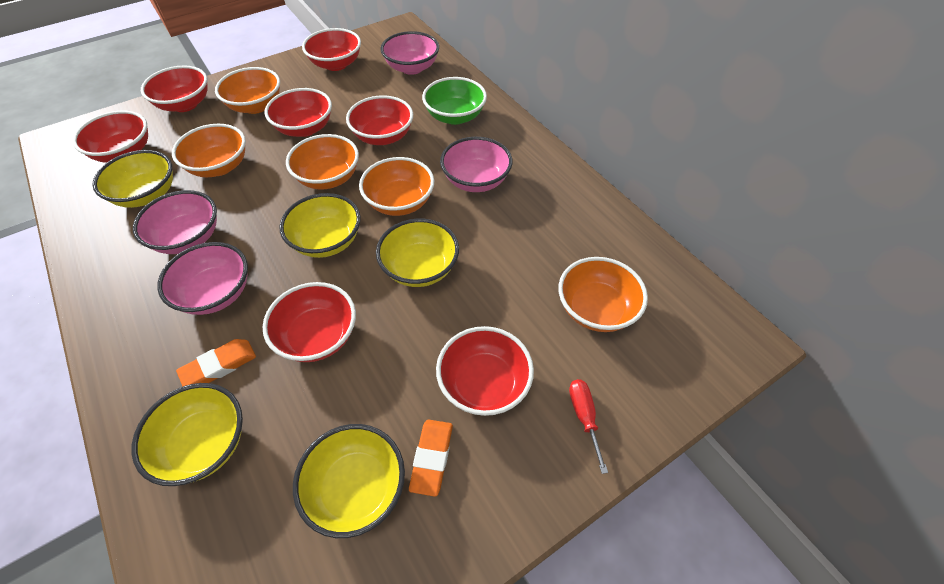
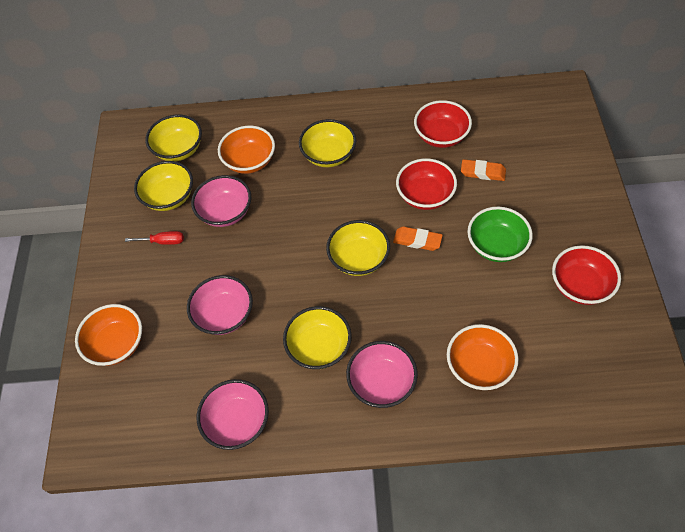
orange bowl: [172,124,246,177] [215,67,280,114] [286,134,359,189] [359,157,434,216] [558,257,648,332] = 5 -> [75,304,142,366] [218,126,275,174] [447,324,518,390] = 3
red bowl: [72,111,148,162] [141,65,208,112] [263,282,356,362] [265,88,332,137] [302,28,361,71] [346,95,413,145] [436,326,534,416] = 7 -> [396,158,457,210] [414,100,472,148] [552,245,621,305] = 3

